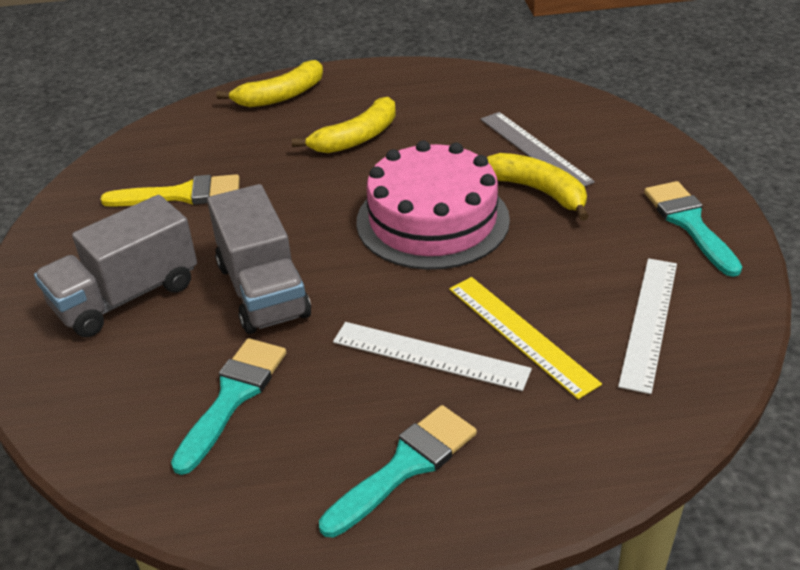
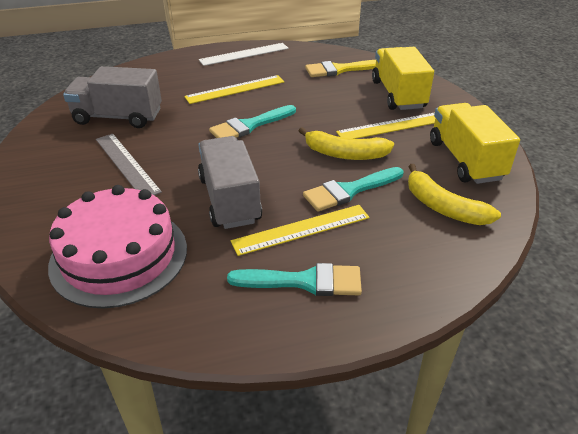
white ruler: [333,322,532,391] [618,258,677,394] = 2 -> [199,43,289,66] = 1
yellow banana: [216,60,323,107] [292,97,396,153] [487,153,589,221] = 3 -> [299,127,394,160] [408,164,501,225] = 2
yellow ruler: [449,277,602,399] = 1 -> [184,75,284,104] [231,205,369,256] [336,113,435,139] = 3
yellow truck: none = 0 -> [372,47,434,110] [430,103,520,184] = 2

